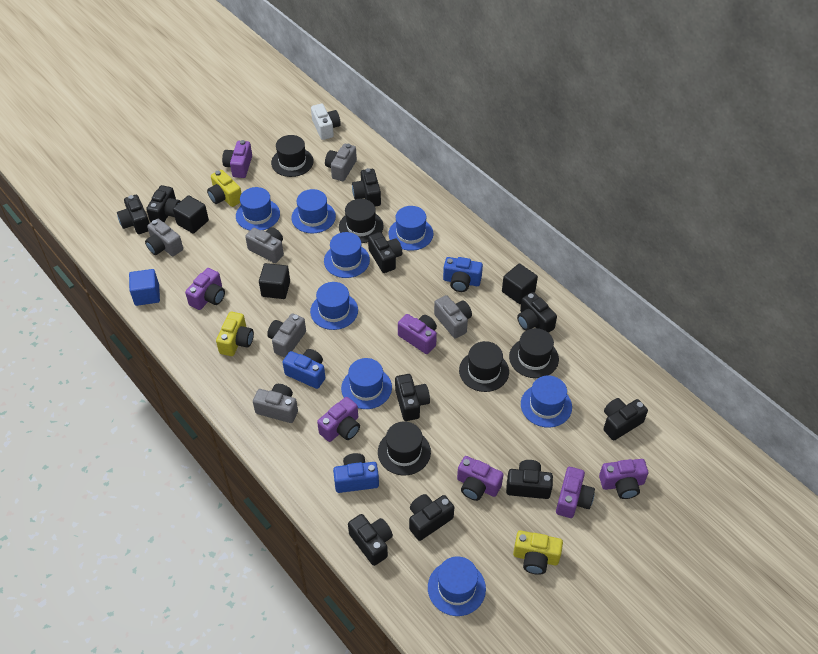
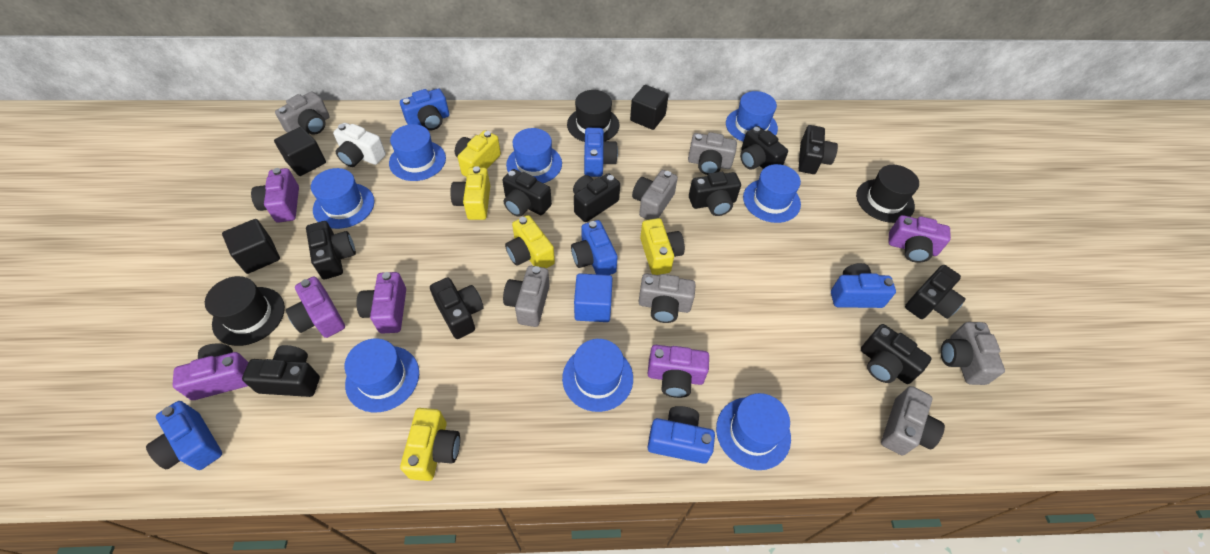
black hat: [271,135,314,177] [339,199,383,243] [378,421,431,475] [459,341,509,392] [509,328,559,378] = 5 -> [205,276,285,346] [567,90,619,142] [856,165,919,223] = 3
blue camera: [283,349,325,389] [333,453,379,493] [443,257,483,292] = 3 -> [146,401,222,470] [400,89,449,130] [571,220,618,275] [584,128,618,177] [647,406,715,464] [831,263,896,308] = 6
grey camera: [145,219,183,256] [245,227,284,263] [253,384,298,423] [267,313,306,358] [325,144,357,181] [434,295,472,339] = 6 -> [275,92,330,135] [503,266,550,327] [632,170,678,220] [639,274,696,323] [688,132,737,175] [881,386,945,455] [941,322,1005,385] = 7
purple camera: [185,268,225,310] [222,140,252,178] [317,397,360,442] [398,314,437,354] [457,456,504,501] [556,467,595,518] [599,459,648,499] = 7 -> [173,344,249,400] [251,168,299,223] [286,276,345,338] [356,272,406,334] [648,345,709,398] [889,215,951,263] = 6
yellow camera: [207,170,242,207] [216,312,254,356] [513,530,563,575] = 3 -> [400,408,460,481] [450,166,490,220] [455,130,501,177] [505,215,555,268] [640,218,685,275] = 5

